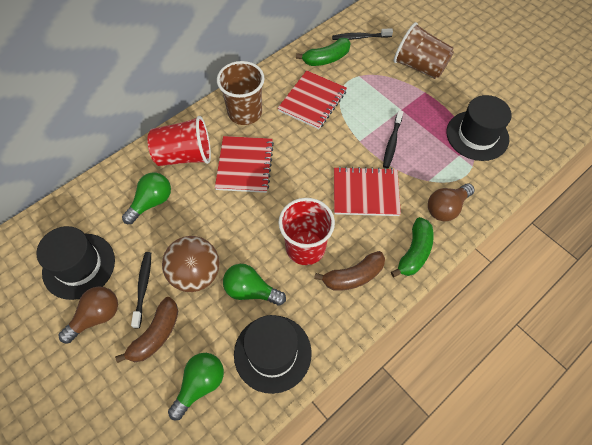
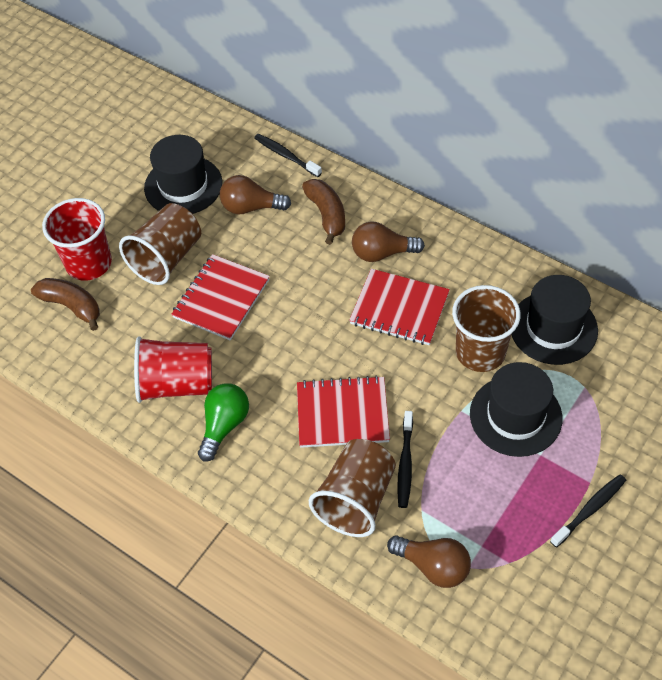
brown ball: [162,236,219,292] = 1 -> none = 0
brown cup: [217,61,265,125] [394,22,454,79] = 2 -> [119,203,201,285] [309,439,396,537] [452,285,521,372] = 3
brown light bulb: [58,286,118,344] [428,183,475,221] = 2 -> [220,175,291,214] [352,222,425,262] [387,535,471,588] = 3
green banana: [296,38,351,66] [391,217,434,277] = 2 -> none = 0
green light bulb: [122,173,171,224] [168,353,224,420] [223,264,286,306] = 3 -> [198,383,249,462] = 1

